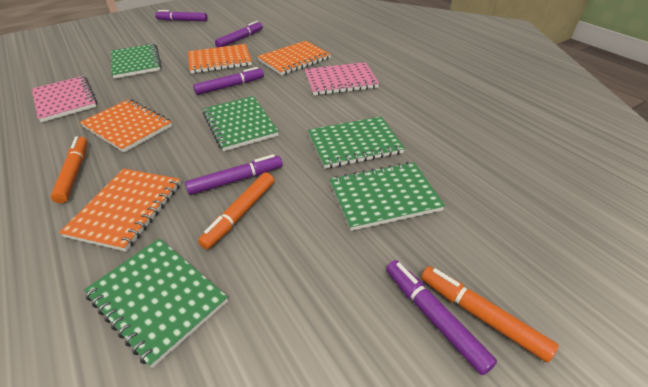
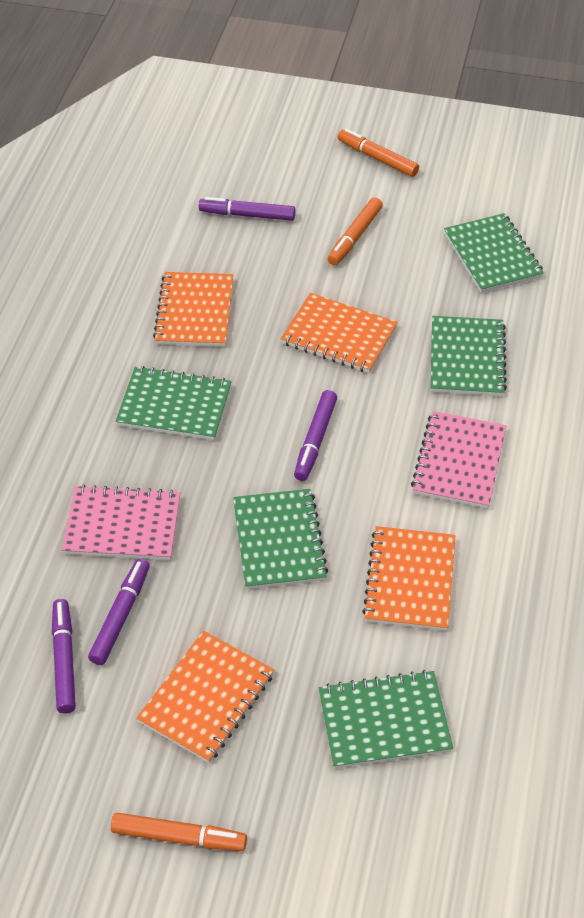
purple marker: [155,10,208,21] [185,154,283,195] [193,67,264,95] [215,21,263,47] [386,260,497,375] = 5 -> [52,599,76,713] [88,559,150,665] [199,197,295,221] [294,390,337,481] = 4

